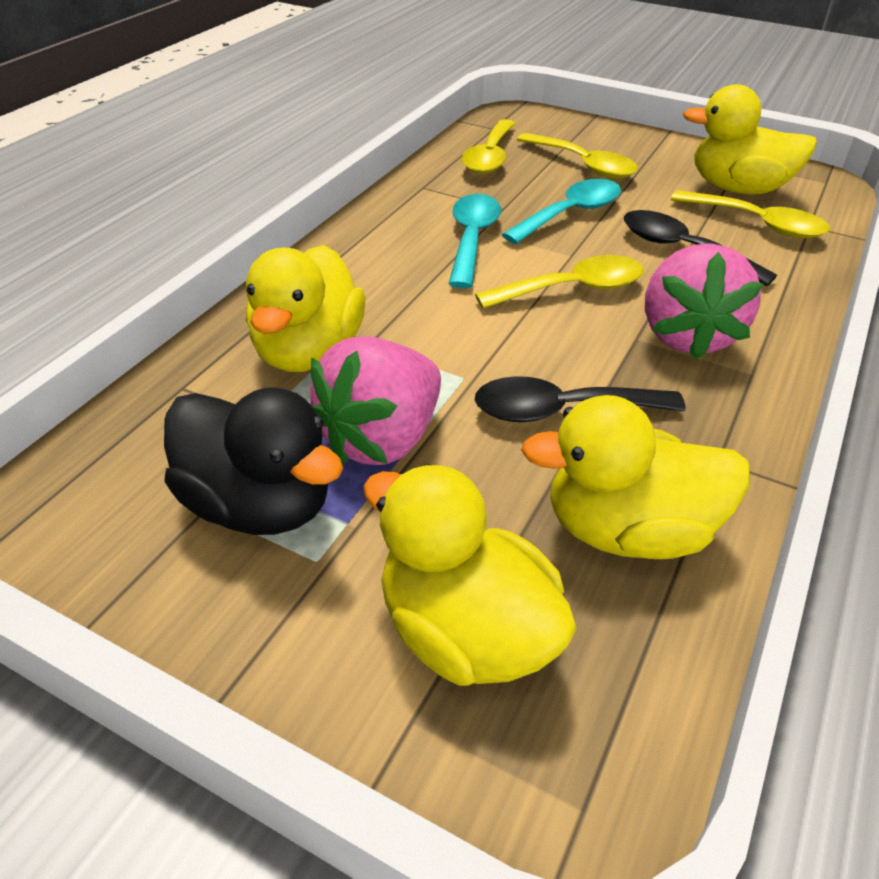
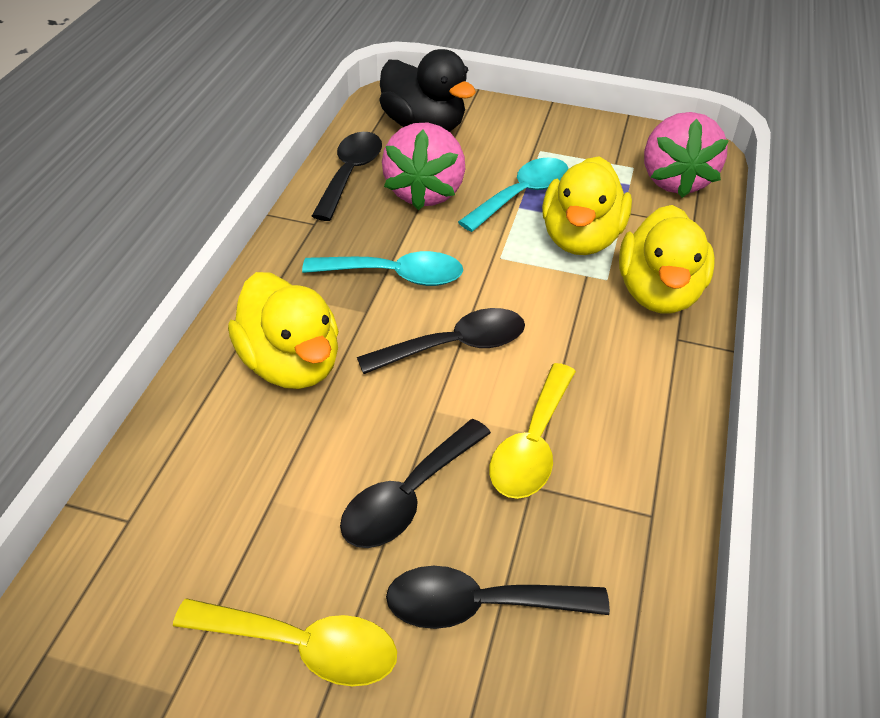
black spoon: [475,376,686,422] [624,210,777,286] = 2 -> [312,132,382,221] [340,419,491,548] [357,308,525,374] [386,566,610,629] = 4
yellow duck: [246,245,365,372] [363,464,577,686] [521,395,750,559] [683,84,817,194] = 4 -> [228,272,339,389] [542,156,632,255] [619,205,715,313] = 3
yellow spoon: [461,119,516,174] [475,255,644,309] [517,133,638,179] [671,190,830,238] = 4 -> [173,598,397,686] [489,363,576,499] = 2

